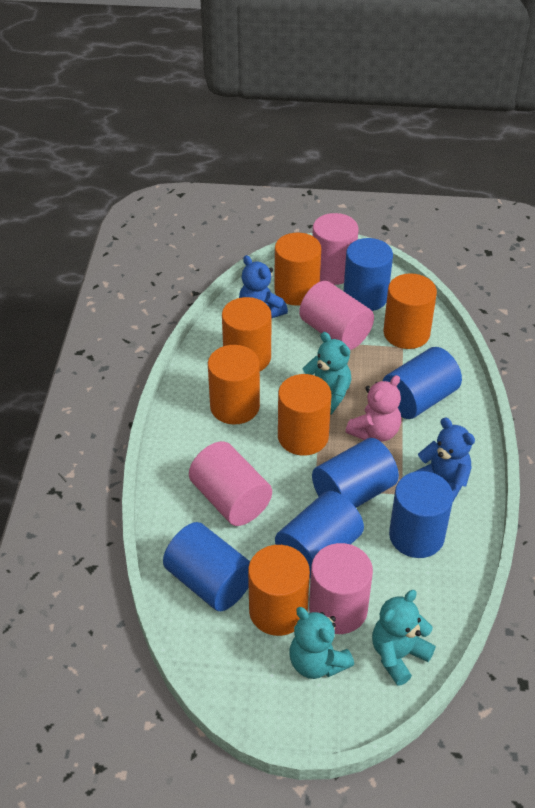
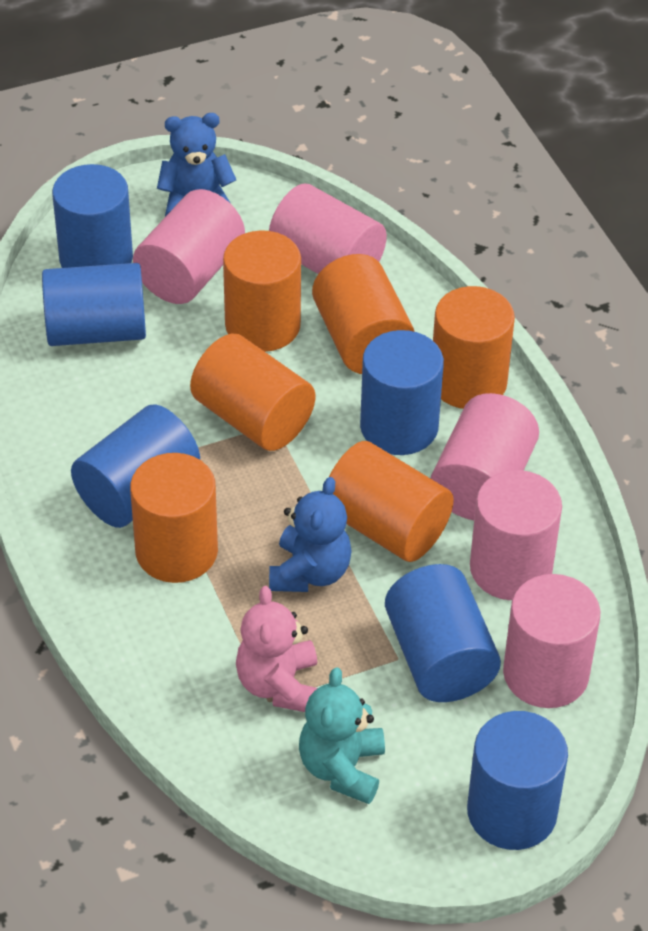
pink cylinder: [189,441,272,526] [299,281,374,350] [309,543,373,634] [312,213,359,285] = 4 -> [133,189,245,304] [269,184,387,274] [431,393,539,520] [470,470,562,600] [503,574,600,708] = 5
turquoise teddy bear: [289,607,354,679] [302,332,351,415] [372,590,436,686] = 3 -> [299,667,385,804] = 1

